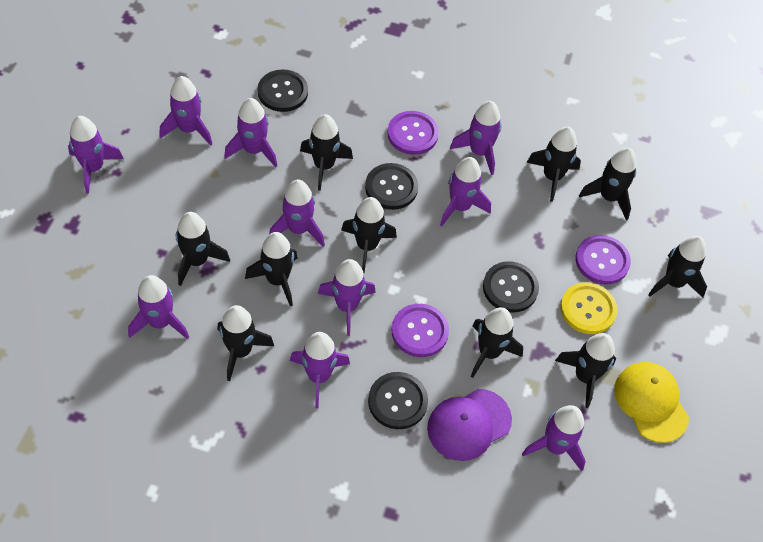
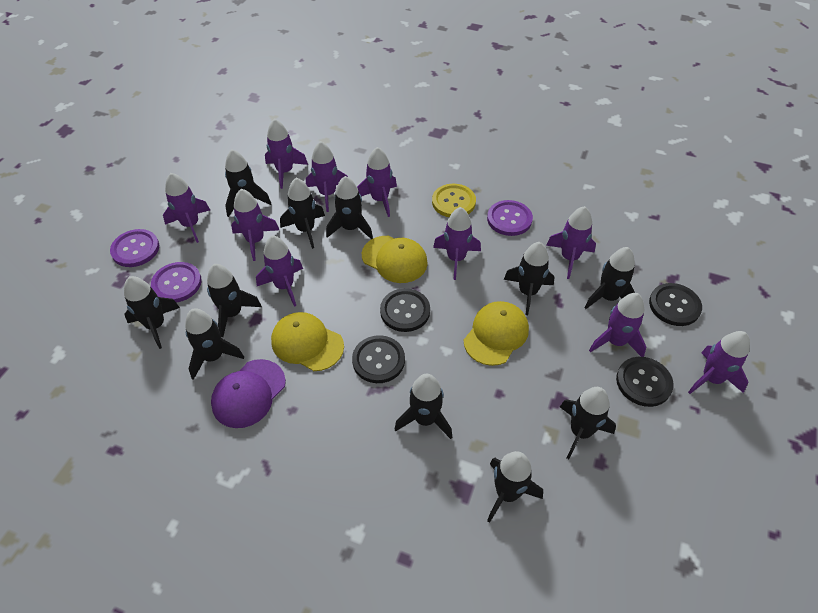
black rocket: [176,212,230,286] [218,305,274,381] [245,232,298,306] [300,114,353,191] [341,197,397,273] [471,307,523,378] [527,127,581,202] [555,333,616,408] [579,148,637,220] [648,236,707,297] = 10 -> [124,276,180,349] [185,308,244,380] [207,264,262,337] [225,149,272,217] [280,178,325,249] [326,176,373,239] [395,374,452,439] [487,451,543,523] [504,242,554,315] [560,387,616,459] [584,247,635,309] = 11
yellow cap: [614,362,689,443] = 1 -> [271,312,344,371] [362,236,428,283] [464,301,529,366] = 3

